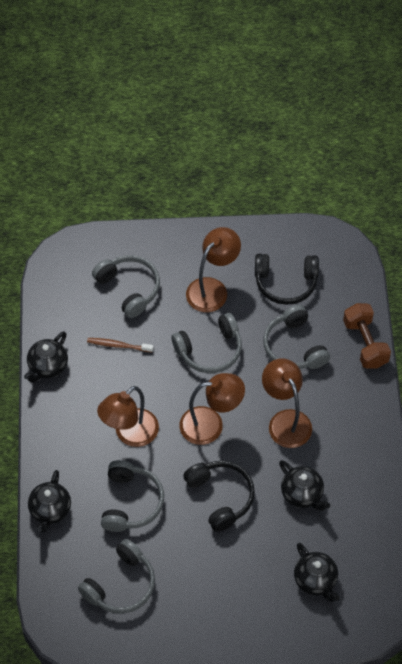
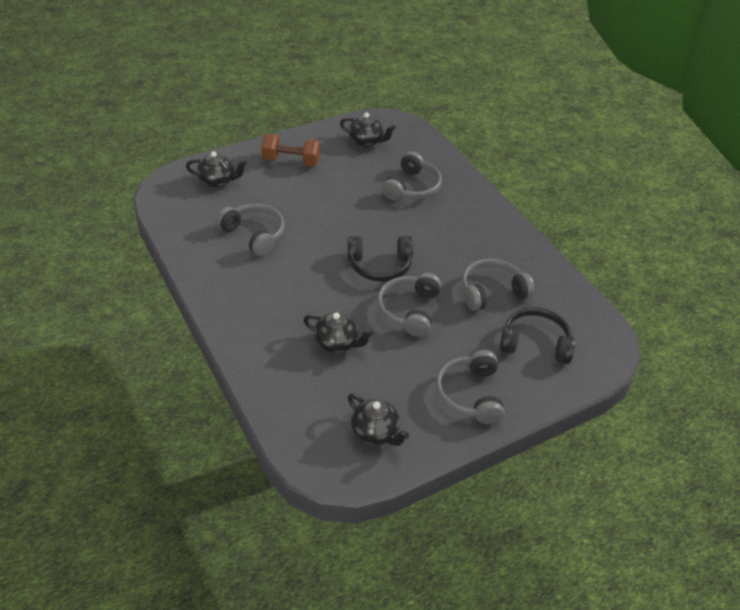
brown lamp: [97,386,159,447] [179,373,245,445] [186,227,241,312] [262,358,312,448] = 4 -> none = 0
brown toothbrush: [87,338,153,352] = 1 -> none = 0

